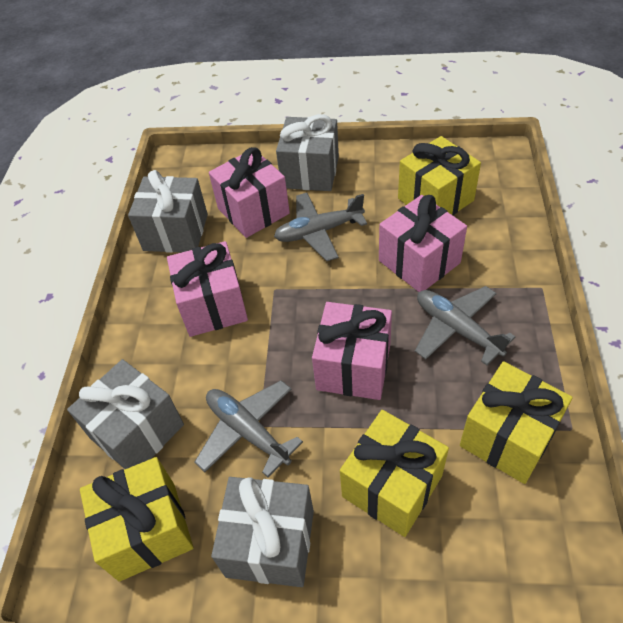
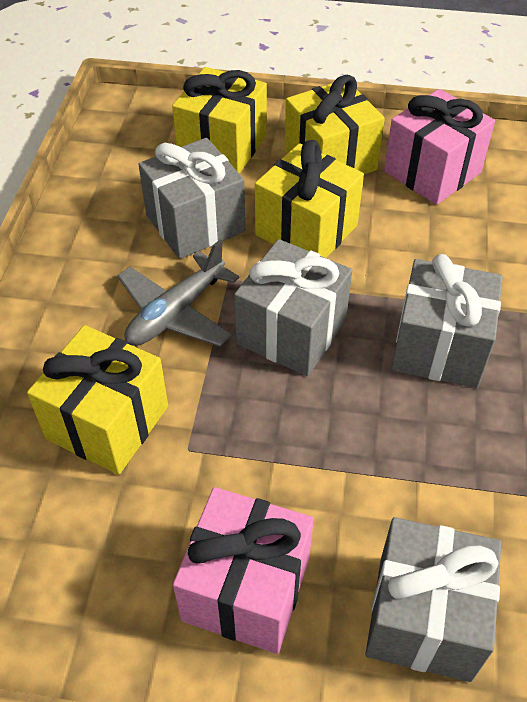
grey plane: [194,380,303,477] [274,193,367,261] [415,286,515,365] = 3 -> [117,240,239,347] = 1
pink gift: [167,241,248,337] [209,147,290,238] [312,302,392,400] [379,195,467,292] = 4 -> [173,487,314,654] [384,89,495,205] = 2

